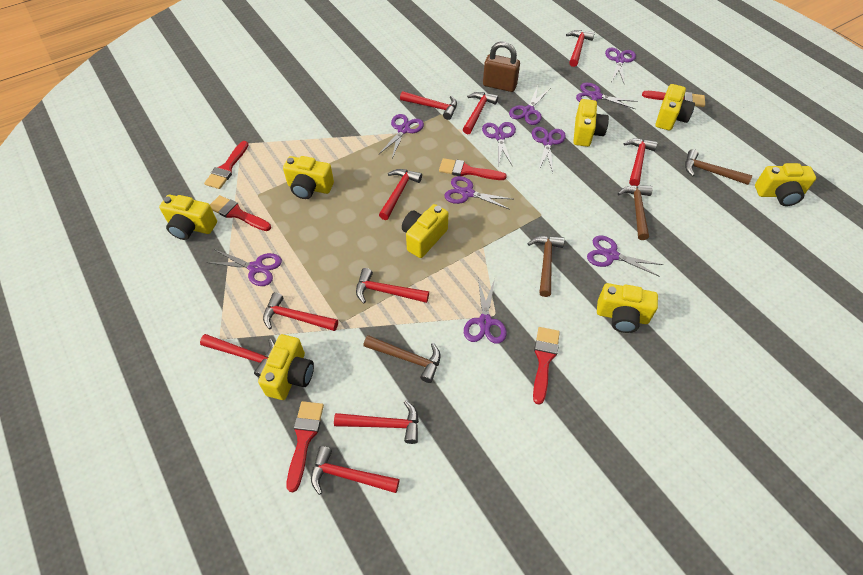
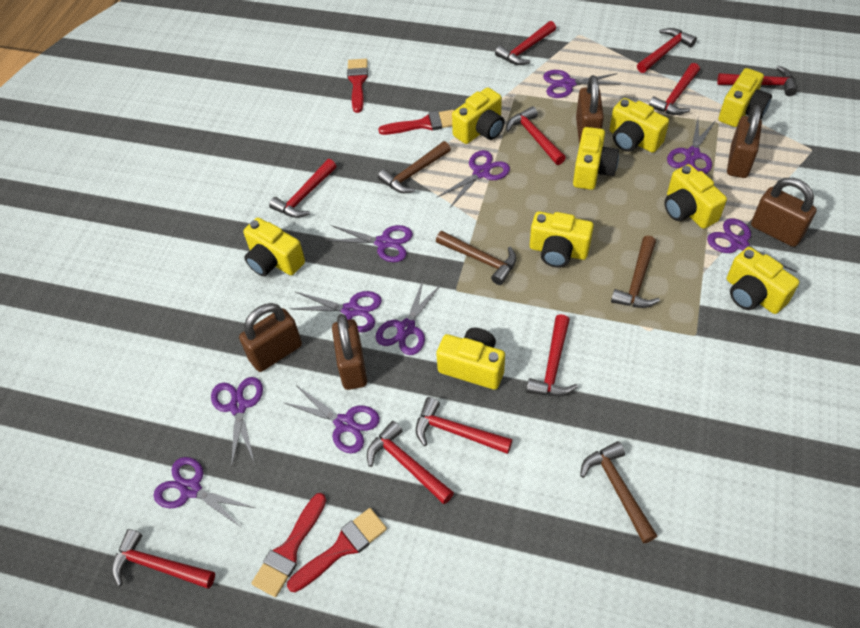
brown padlock: [483,41,520,92] = 1 -> [239,303,302,372] [332,314,367,390] [576,75,604,144] [727,105,762,178] [751,178,817,247] = 5
red brush: [204,141,248,189] [210,195,271,231] [287,401,324,492] [439,158,507,180] [533,327,560,405] [642,91,705,107] = 6 -> [251,493,326,597] [287,508,387,592] [347,59,368,113] [378,110,454,135] = 4
yellow camera: [159,195,217,240] [258,334,314,400] [283,156,334,199] [402,204,448,258] [573,99,609,147] [597,283,658,333] [655,84,695,130] [755,163,816,206] = 8 -> [243,218,305,276] [436,328,505,390] [452,87,505,144] [530,211,594,268] [573,127,619,190] [610,98,669,153] [664,164,727,229] [719,68,772,127] [727,247,799,314] = 9

